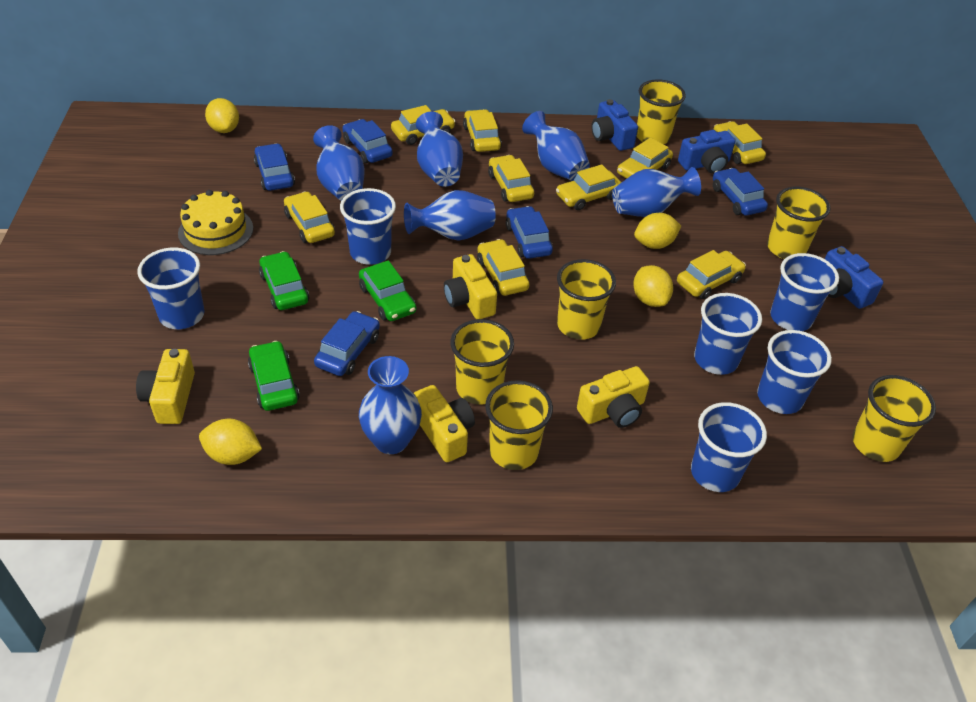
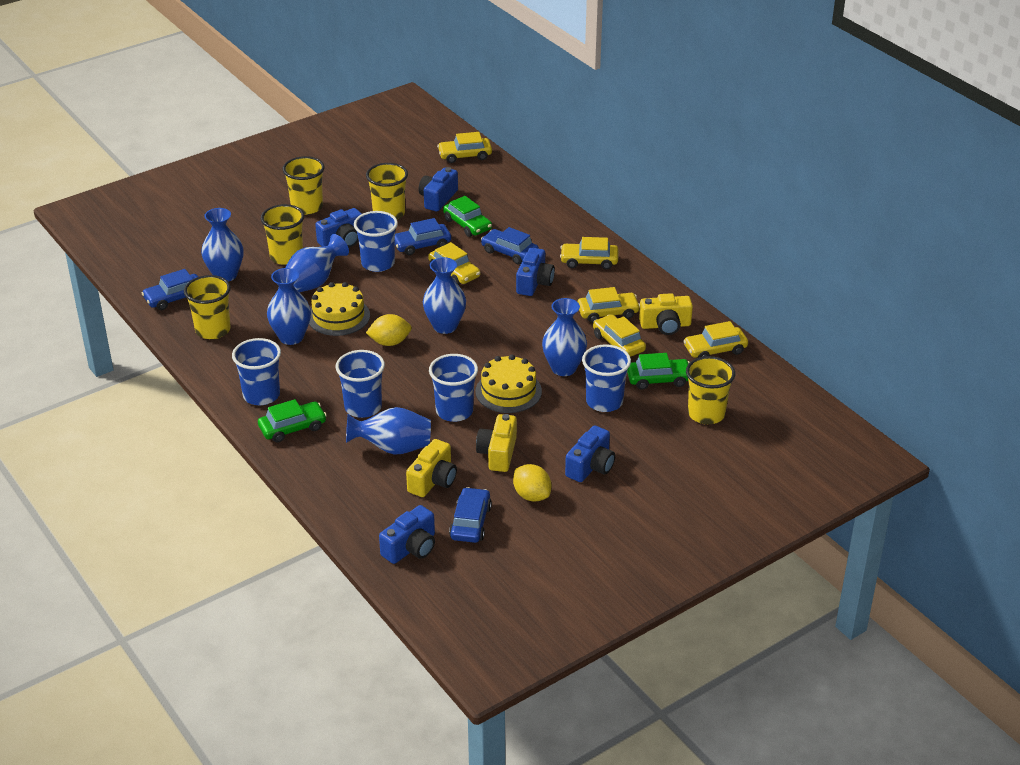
blue camera: [591,99,638,151] [678,130,735,174] [825,246,883,309] = 3 -> [315,208,362,247] [379,505,435,564] [418,167,458,211] [516,247,555,296] [565,425,615,482] = 5
blue car: [254,143,295,191] [314,311,380,376] [342,119,393,163] [506,206,553,259] [713,168,768,216] = 5 -> [142,269,198,310] [395,218,451,255] [449,487,492,543] [481,227,539,265] = 4
blue cup: [138,247,205,329] [340,188,396,265] [691,402,767,492] [694,293,762,375] [757,330,832,414] [770,253,839,331] = 6 -> [232,338,281,405] [336,350,385,418] [354,211,398,272] [429,354,478,422] [582,344,631,412] = 5
yellow cake: [178,190,253,255] = 1 -> [309,282,370,336] [475,354,542,413] = 2
yellow camera: [136,349,195,424] [414,385,475,462] [444,254,497,319] [577,366,650,428] = 4 -> [406,439,457,497] [476,414,517,472] [639,293,693,335] = 3
yellow car: [284,191,335,243] [391,105,455,145] [463,109,502,152] [477,239,530,296] [488,155,534,202] [556,164,622,210] [617,137,673,179] [677,250,746,299] [713,121,766,164] = 9 -> [428,242,480,285] [437,132,492,163] [560,237,619,269] [578,287,640,323] [593,314,646,357] [683,321,748,358] = 6
yellow cup: [450,319,514,405] [485,380,553,470] [557,259,616,340] [637,79,686,144] [767,187,831,259] [853,375,936,462] = 6 -> [184,275,231,339] [261,204,305,265] [283,156,325,215] [366,163,408,219] [686,356,735,424] = 5
yellow lemon: [199,419,262,465] [205,98,239,133] [633,265,673,307] [634,213,681,249] = 4 -> [366,314,412,346] [513,464,551,502] = 2

